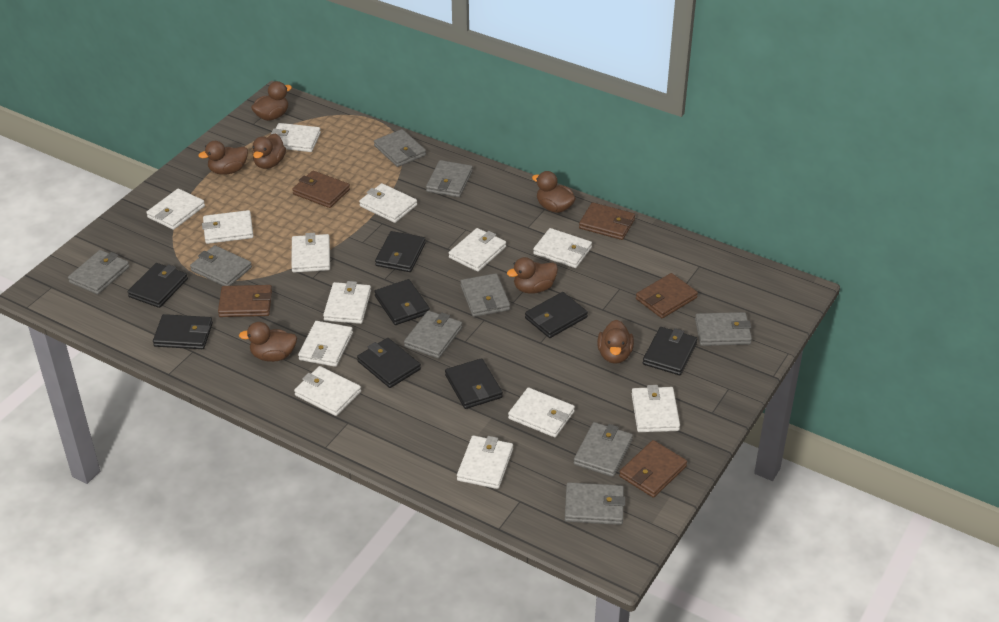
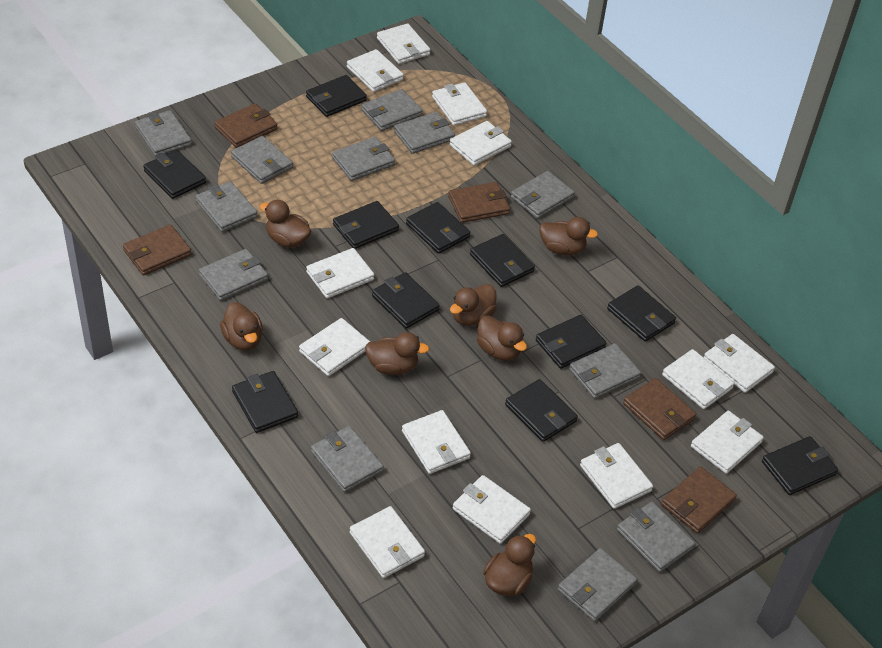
black wallet: [127,263,188,308] [153,314,213,349] [357,338,421,388] [374,279,430,325] [375,231,426,272] [445,358,503,409] [525,292,588,338] [643,327,697,375] = 8 -> [143,149,206,199] [232,371,298,433] [306,75,367,117] [333,201,399,249] [372,272,440,329] [406,202,470,254] [470,234,535,287] [505,379,578,442] [536,315,606,369] [607,285,676,342] [762,436,838,495] = 11
grey wallet: [68,250,130,295] [190,245,252,286] [374,129,426,167] [404,311,462,359] [426,160,473,197] [460,273,510,317] [565,482,625,525] [574,422,633,477] [695,312,752,346] = 9 -> [135,110,192,156] [195,181,257,232] [199,249,268,301] [231,136,293,184] [311,426,384,492] [332,137,395,181] [361,89,423,131] [394,112,455,154] [511,171,575,219] [558,548,637,622] [569,343,641,399] [617,502,695,572] = 12

